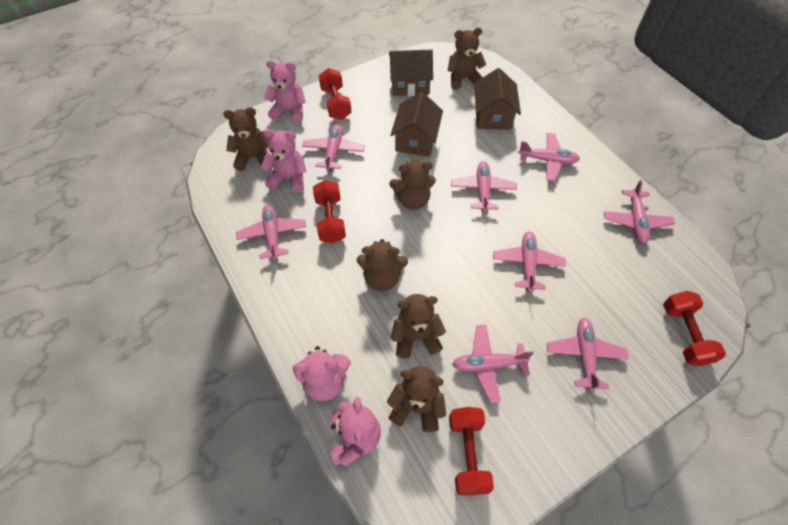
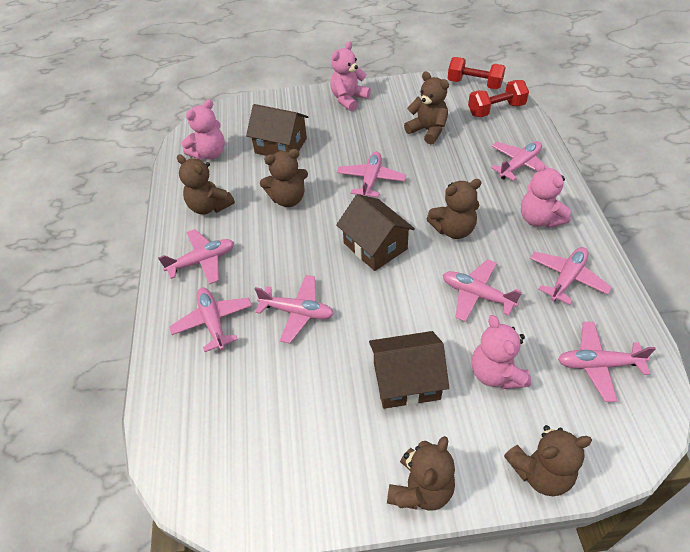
red dumbbell: [313,180,346,243] [318,68,352,120] [449,407,494,495] [663,291,726,366] = 4 -> [448,57,506,89] [468,80,529,117] = 2

